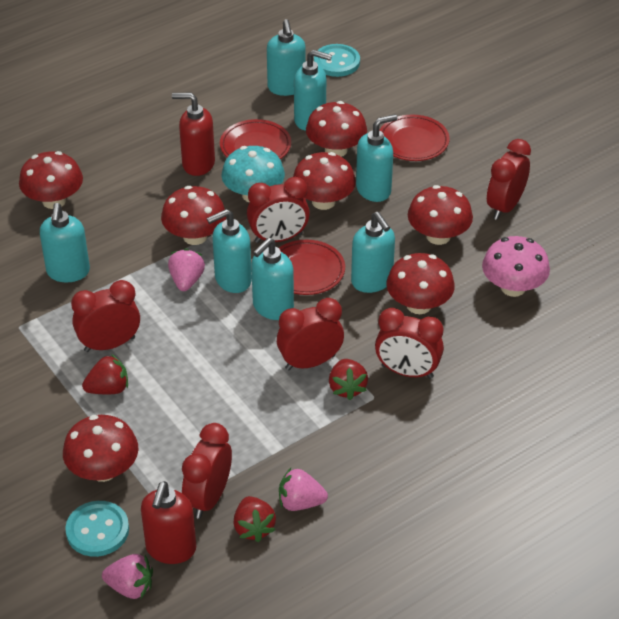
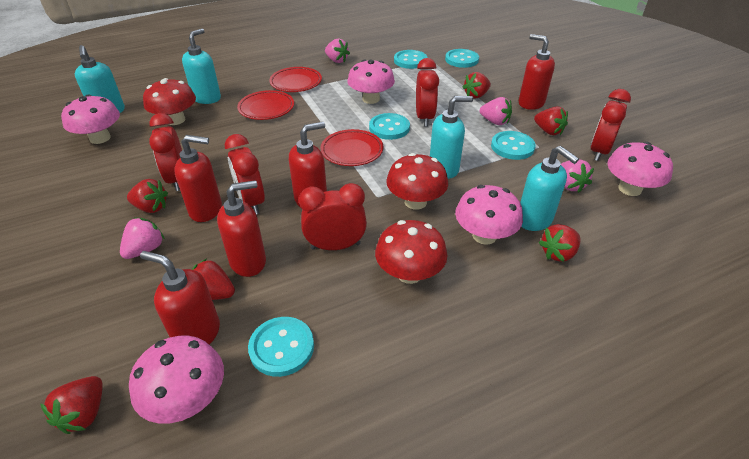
pink mushroom: [482,236,550,297] = 1 -> [61,95,120,144] [129,336,224,424] [347,60,395,104] [455,185,523,245] [608,142,673,196] = 5
pink strawberry: [102,554,153,599] [168,248,205,291] [279,468,328,511] = 3 -> [120,218,165,259] [325,39,350,63] [480,97,512,125] [561,160,594,193] = 4
red clock: [71,280,140,352] [182,423,232,519] [247,177,310,243] [277,298,344,371] [375,308,444,379] [487,139,531,220] = 6 -> [149,113,182,191] [225,134,265,215] [299,183,367,250] [416,58,439,126] [590,89,631,161] = 5
red mushroom: [19,151,83,209] [63,415,139,482] [161,186,226,245] [293,152,356,210] [306,101,367,157] [386,253,455,314] [408,185,473,245] = 7 -> [143,78,196,125] [375,220,447,284] [386,153,448,210] = 3
red soap dispenser: [141,481,196,564] [172,93,215,176] = 2 -> [140,251,220,345] [174,135,222,222] [217,180,266,277] [289,122,327,208] [519,34,555,110] = 5
red strawberry: [82,354,128,394] [233,496,276,542] [329,359,368,400] = 3 -> [40,376,103,434] [127,179,168,213] [192,258,235,300] [462,72,491,99] [534,106,568,135] [539,224,580,262] = 6
turquoise button: [65,501,129,557] [314,44,360,77] = 2 -> [248,317,314,377] [369,113,410,140] [394,50,427,69] [445,49,479,68] [491,131,536,160] = 5
turquoise mushroom: [221,146,285,202] = 1 -> none = 0
turquoise soap dispenser: [40,203,90,283] [207,209,252,293] [251,238,294,320] [267,19,306,96] [294,50,332,131] [351,212,395,293] [356,114,397,202] = 7 -> [75,45,125,113] [182,28,221,104] [430,96,473,179] [520,146,579,231] = 4

